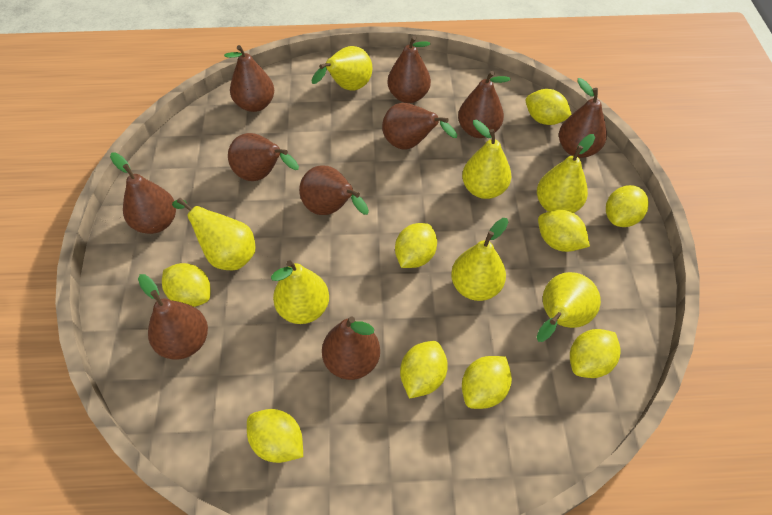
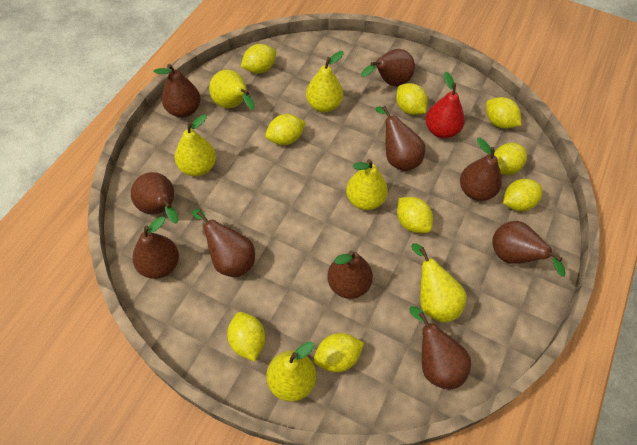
red pear: none = 0 -> [426,72,465,138] = 1
yellow pear: [172,198,255,270] [271,260,329,324] [311,46,373,91] [451,218,508,301] [462,120,511,199] [537,134,595,213] [537,272,601,342] = 7 -> [175,115,216,176] [209,70,255,110] [266,342,316,402] [306,51,344,112] [346,159,388,210] [411,243,466,322] = 6

